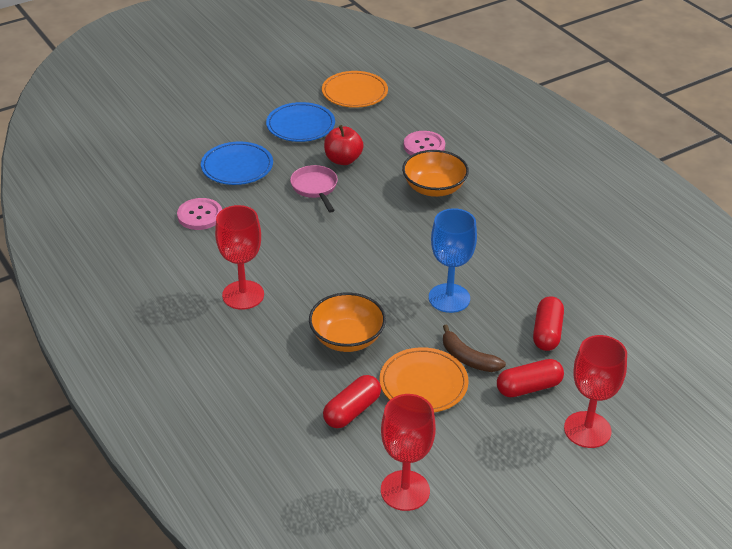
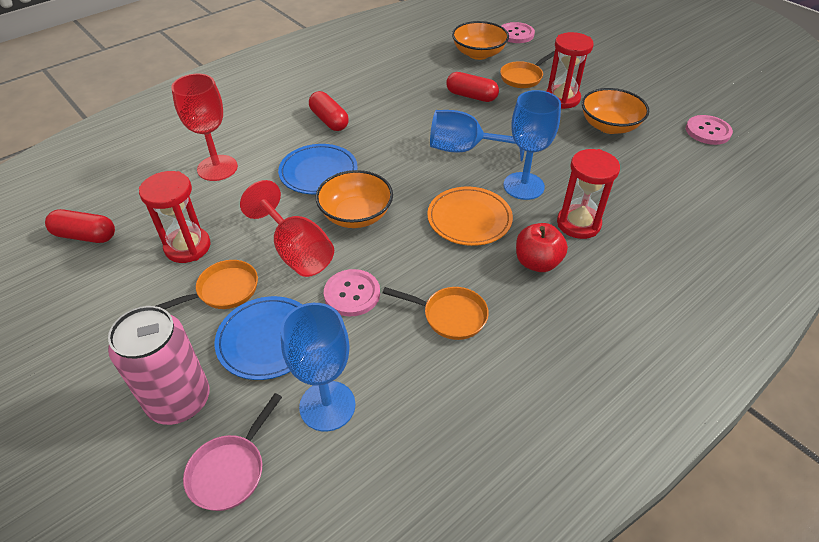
blue goblet: [429,208,477,313] = 1 -> [280,303,355,432] [430,110,525,161] [503,90,561,200] = 3
brown banana: [443,325,506,372] = 1 -> none = 0
orange bowl: [309,293,386,352] [402,150,469,197] = 2 -> [316,170,393,228] [452,21,509,60] [582,88,649,134] = 3
orange pan: none = 0 -> [156,260,258,309] [383,287,489,340] [500,51,555,88] = 3
orange plate: [322,71,388,108] [380,347,469,413] = 2 -> [427,187,513,246] = 1
pink button: [177,198,222,230] [404,131,445,155] = 2 -> [324,269,380,316] [502,22,535,43] [686,115,733,145] = 3
pink can: none = 0 -> [108,306,210,425] = 1
red goblet: [215,205,264,310] [381,394,436,511] [564,335,627,448] = 3 -> [171,74,238,181] [240,180,334,277] = 2
red hourglass: none = 0 -> [139,171,210,263] [546,32,594,109] [557,149,620,239] = 3

